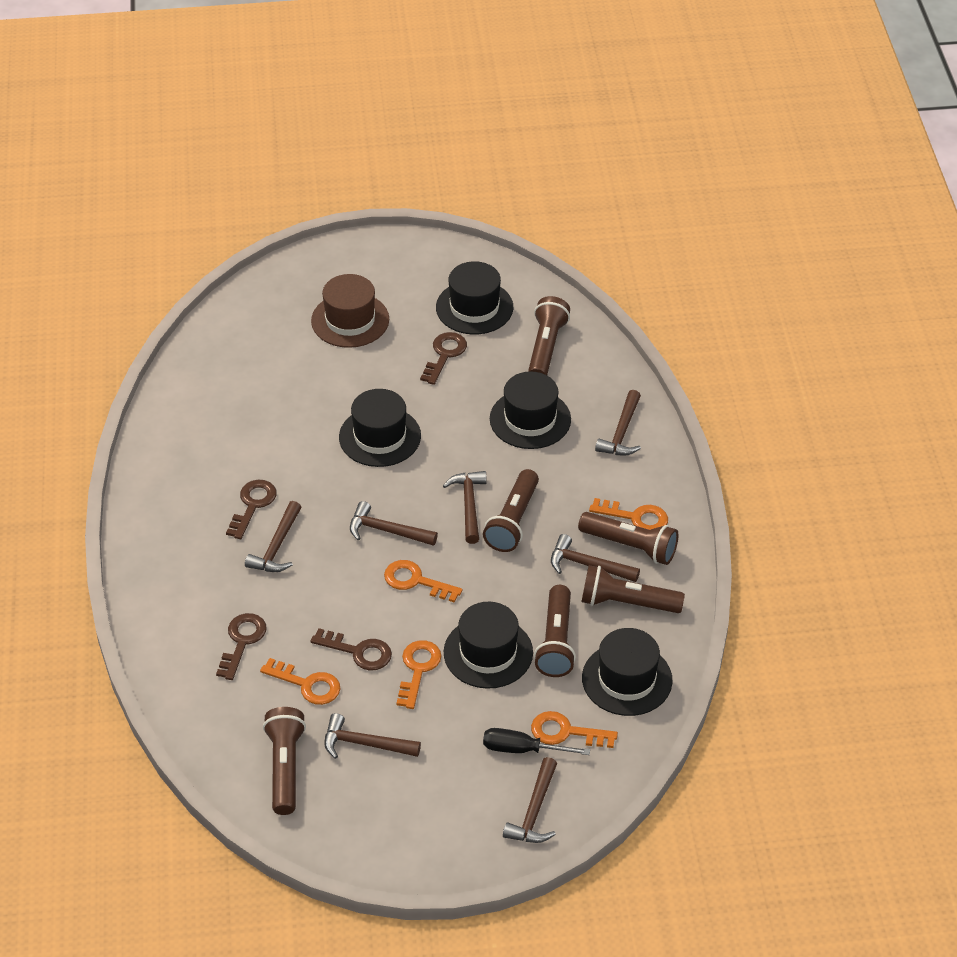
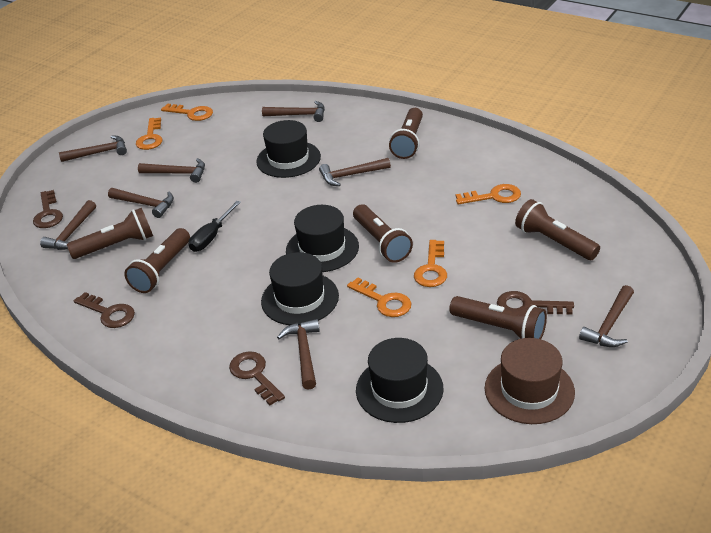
black hat: [339,389,421,467] [436,261,513,334] [444,602,533,689] [490,371,571,449] [582,628,673,716] = 5 -> [256,120,321,178] [261,252,339,326] [286,205,359,272] [356,338,443,423] = 4
brown hammer: [245,501,301,572] [324,713,421,759] [350,501,438,546] [443,471,487,544] [503,757,557,843] [551,534,640,582] [595,390,641,456] = 7 -> [40,200,96,250] [59,135,127,162] [108,188,174,218] [138,158,205,183] [262,101,325,122] [277,319,320,390] [319,158,391,186] [579,285,634,347] = 8

